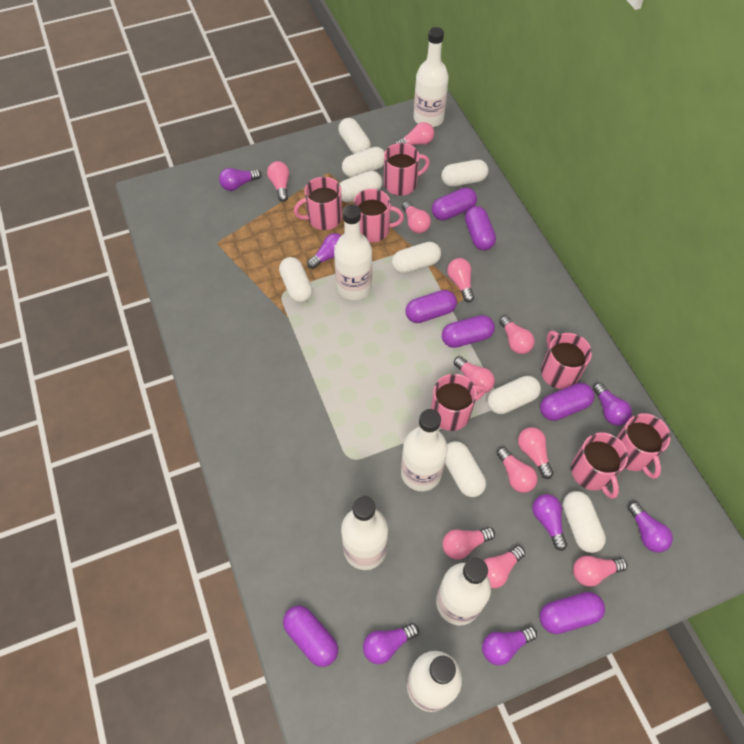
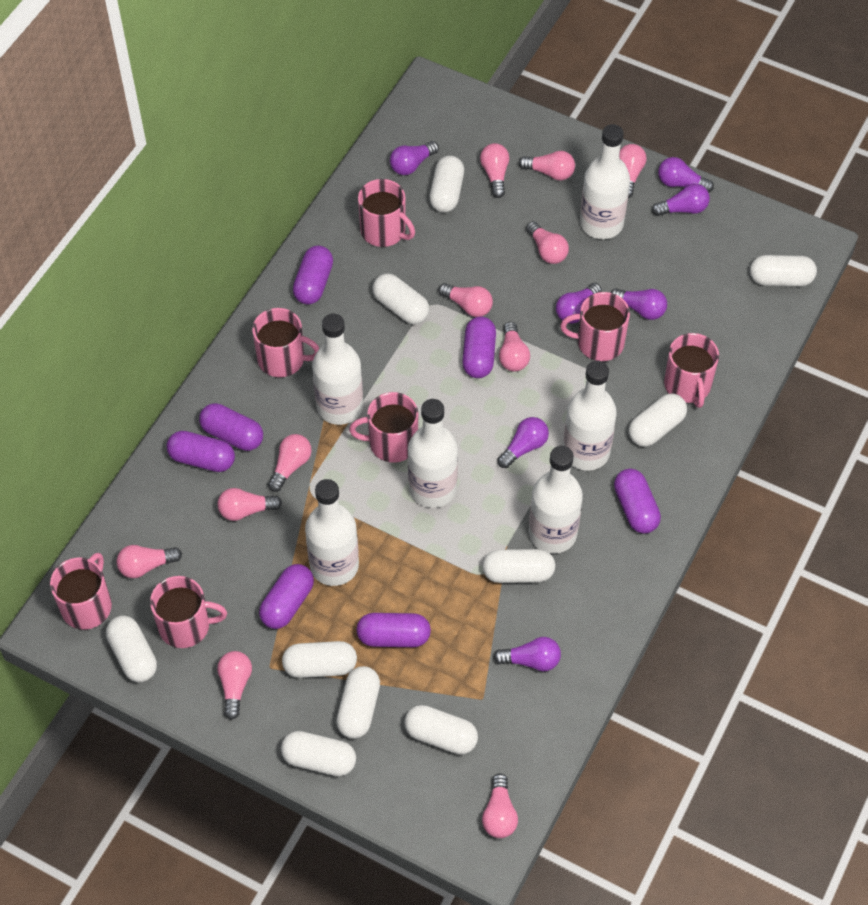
white capsule: [279,257,313,303] [338,118,371,154] [340,171,382,203] [342,147,385,177] [392,242,441,274] [441,160,489,187] [445,441,486,497] [487,376,541,414] [563,491,606,553] = 9 -> [106,616,157,682] [281,731,356,776] [282,641,357,678] [336,666,380,739] [372,273,429,324] [404,705,478,754] [429,156,464,213] [482,549,555,583] [629,393,687,447] [750,255,817,286] = 10

